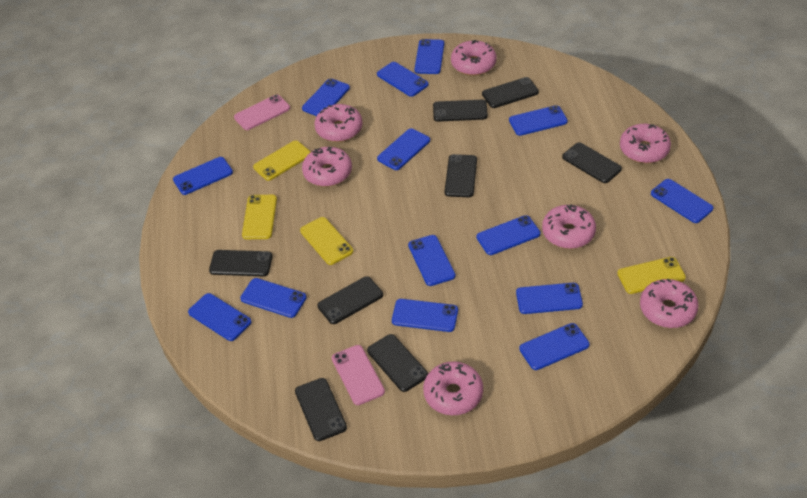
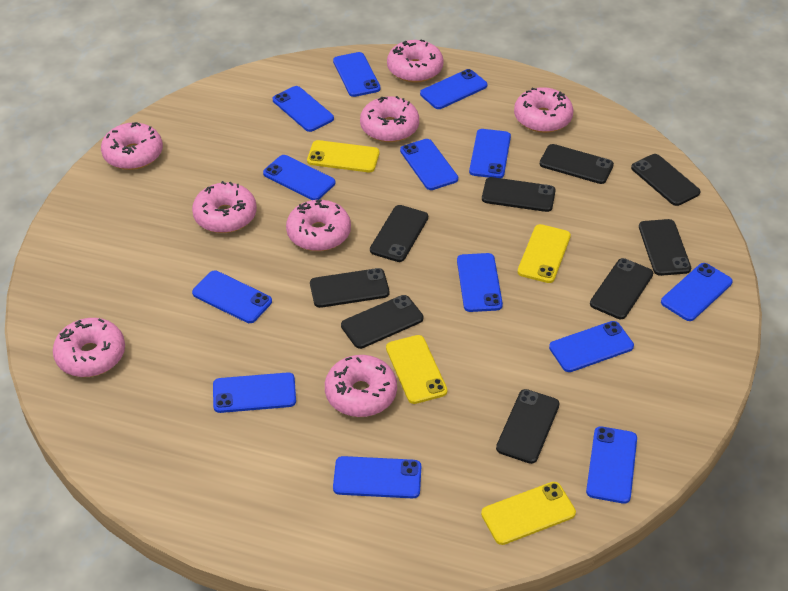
black phone: [209,250,273,276] [295,378,347,441] [317,276,383,324] [367,334,428,392] [433,100,488,122] [445,154,477,197] [482,77,539,108] [562,143,622,183] = 8 -> [310,268,389,308] [341,295,423,349] [370,205,428,262] [482,177,556,212] [496,389,560,464] [540,144,614,184] [590,258,653,319] [631,154,701,206] [639,219,691,276] = 9
blue phone: [173,157,233,195] [188,293,251,341] [240,278,306,318] [302,78,350,116] [377,62,429,97] [377,128,430,170] [392,299,458,332] [408,235,456,286] [415,39,444,74] [476,215,540,255] [509,105,568,136] [516,283,583,314] [519,323,590,370] [651,179,713,223] = 14 -> [192,271,272,323] [213,372,296,413] [263,155,335,200] [273,86,334,132] [333,52,381,97] [333,456,421,499] [400,139,458,190] [420,69,487,109] [457,253,503,312] [469,129,511,178] [549,321,634,372] [586,426,637,504] [661,263,733,321] = 13
pink donut: [302,147,352,187] [314,104,363,142] [423,361,483,415] [451,40,496,76] [542,204,596,249] [620,124,671,163] [640,279,699,328] = 7 -> [53,318,125,377] [101,122,163,170] [192,181,257,233] [286,200,351,251] [325,355,397,417] [360,96,419,142] [387,39,444,83] [514,87,574,133] = 8
pink phone: [234,95,290,130] [332,345,385,405] = 2 -> none = 0

